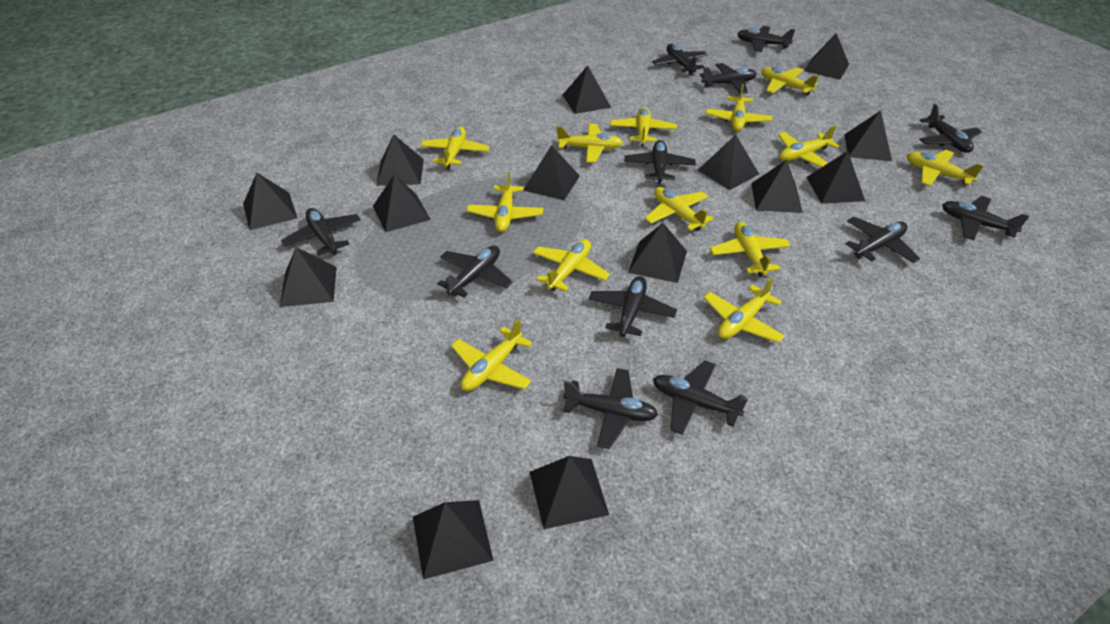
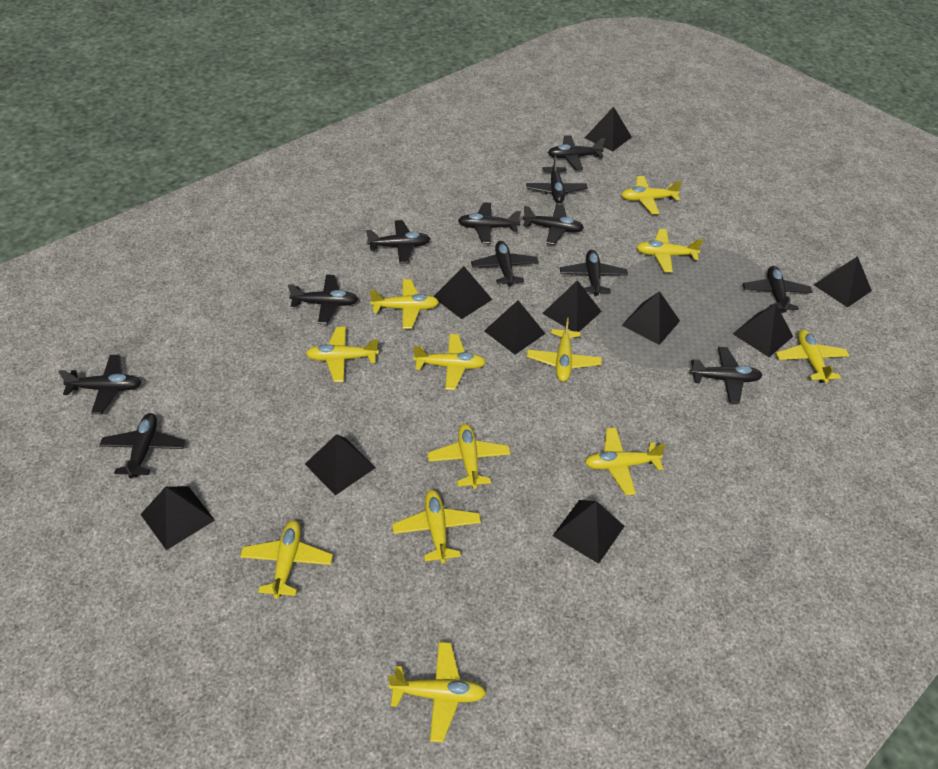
black pyramid: [243,173,297,230] [280,247,337,307] [373,174,431,232] [376,135,424,186] [413,500,494,579] [523,145,580,200] [530,456,609,529] [562,65,611,114] [628,223,687,283] [698,135,759,190] [751,159,803,213] [804,33,849,80] [806,151,865,204] [844,110,892,161] = 14 -> [140,486,215,550] [305,434,376,495] [433,266,492,319] [484,300,546,355] [542,280,602,332] [552,500,625,564] [585,107,632,151] [621,291,680,345] [733,303,793,357] [814,256,872,308] = 10
yellow plane: [420,127,489,169] [451,319,533,391] [466,171,543,232] [533,239,610,292] [556,123,623,163] [610,106,677,147] [645,187,714,231] [703,278,785,343] [705,84,772,131] [710,222,791,277] [761,67,818,95] [778,126,839,167] [907,150,984,186] = 13 -> [240,520,333,599] [306,327,379,382] [370,279,439,329] [388,642,486,742] [392,490,481,563] [413,334,486,390] [428,424,510,489] [527,318,602,382] [585,427,666,495] [621,176,682,214] [636,229,703,272] [776,329,849,383] = 12

